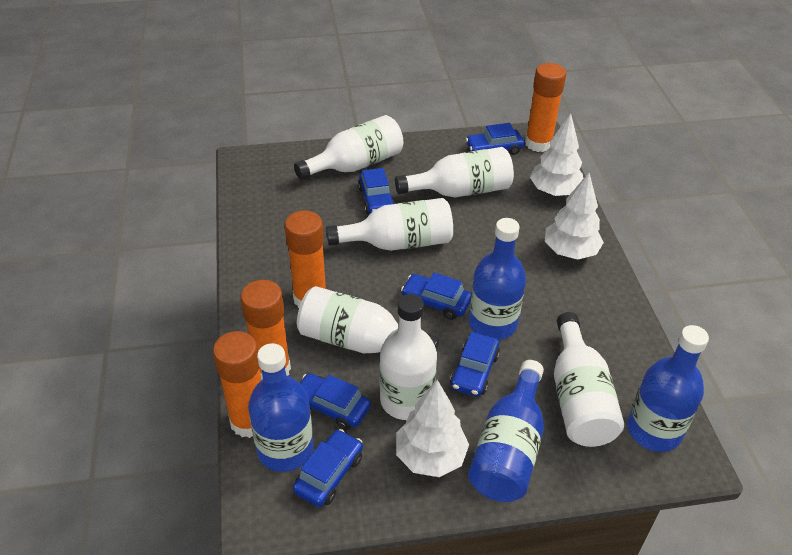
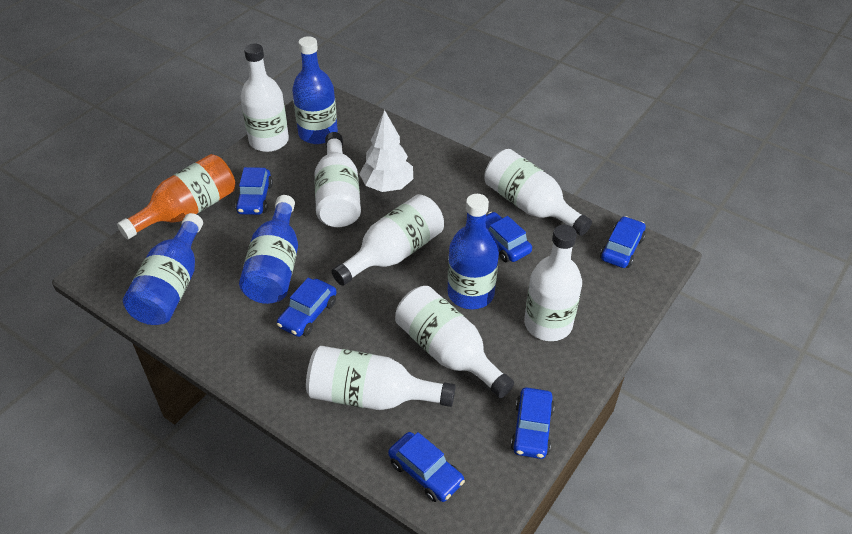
orange bottle: none = 0 -> [117,154,235,239] = 1
orange glue stick: [213,331,261,438] [240,280,291,380] [285,210,326,308] [525,63,566,152] = 4 -> none = 0
white bottle: [294,115,403,180] [297,286,439,353] [326,198,453,251] [380,294,437,420] [395,147,514,198] [554,312,624,447] = 6 -> [241,44,289,152] [306,346,456,410] [314,132,361,227] [332,194,444,286] [395,286,514,398] [485,149,592,236] [524,225,582,341] = 7
white tree: [396,380,469,477] [530,113,583,196] [545,173,604,260] = 3 -> [359,110,413,192] = 1

